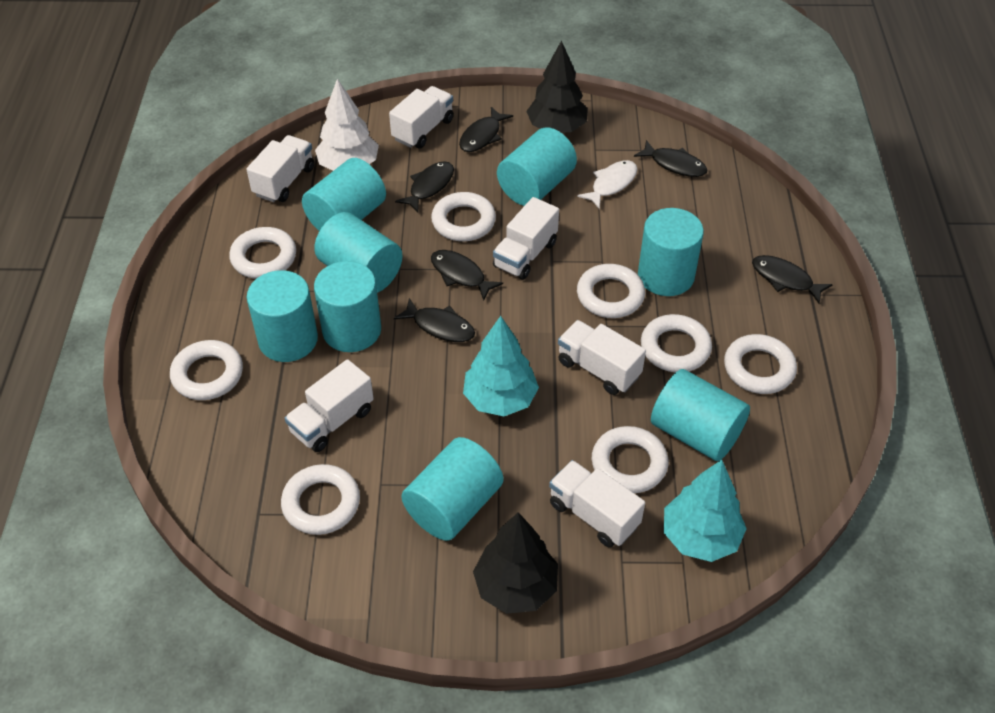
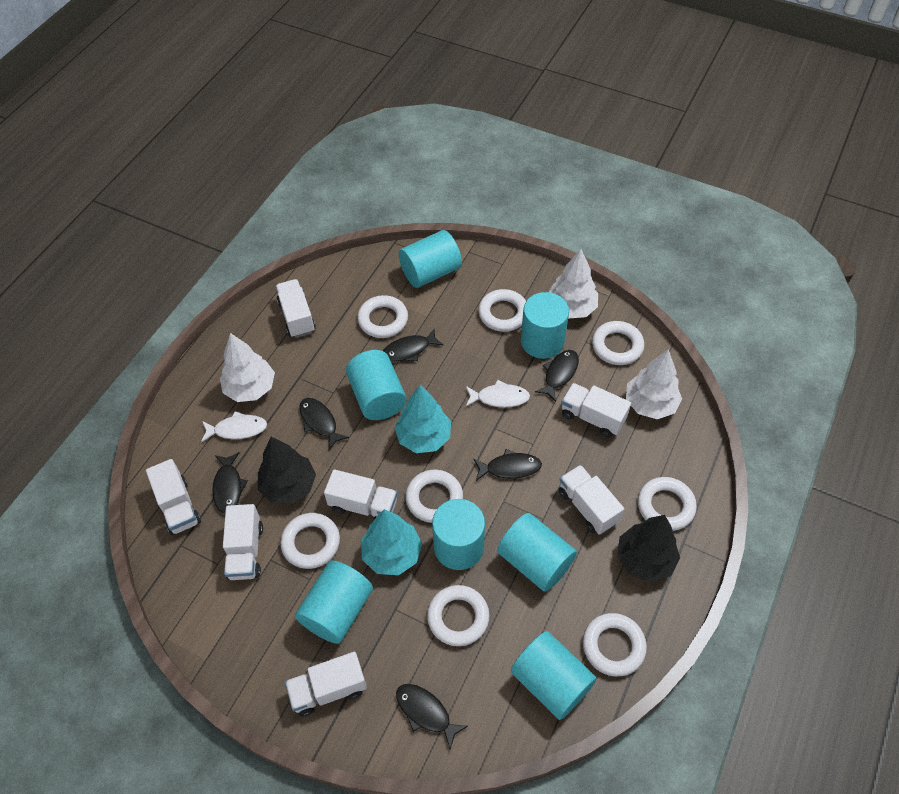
turquoise cylinder: [247,270,318,362] [302,158,386,231] [314,212,403,293] [314,261,381,352] [401,437,503,541] [497,127,577,206] [638,208,704,296] [651,369,750,461] = 8 -> [295,561,373,644] [346,350,407,420] [398,230,462,288] [432,499,485,570] [497,513,577,592] [511,631,597,720] [521,292,569,359] = 7
white fish: [577,160,637,209] = 1 -> [201,411,267,442] [466,380,530,407] = 2
white tree: [315,79,379,171] = 1 -> [220,333,275,402] [549,249,598,319] [626,349,682,419] = 3
white truck: [246,135,314,202] [285,359,374,452] [389,86,454,149] [493,197,559,280] [549,460,645,547] [558,320,646,395] = 6 -> [146,459,201,535] [223,504,263,580] [276,279,316,338] [285,652,367,717] [324,469,397,519] [558,465,624,535] [561,383,631,437] = 7

